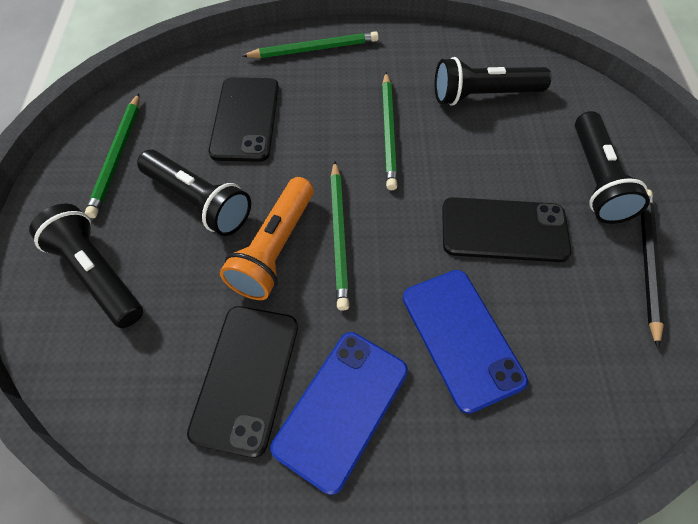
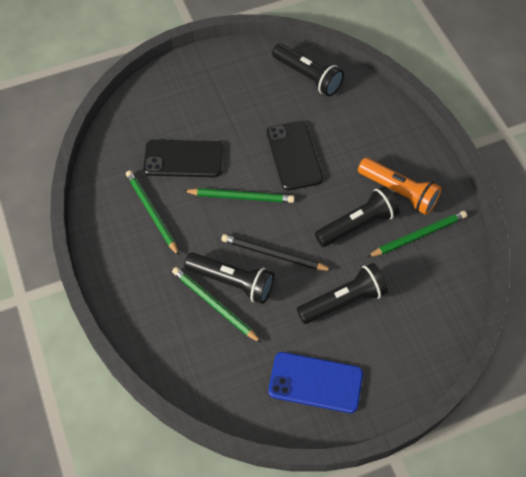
black phone: [187,306,298,458] [208,77,279,162] [442,197,571,262] = 3 -> [143,140,223,177] [267,121,323,190] = 2
blue phone: [270,332,408,495] [403,270,528,414] = 2 -> [268,352,363,413] = 1

